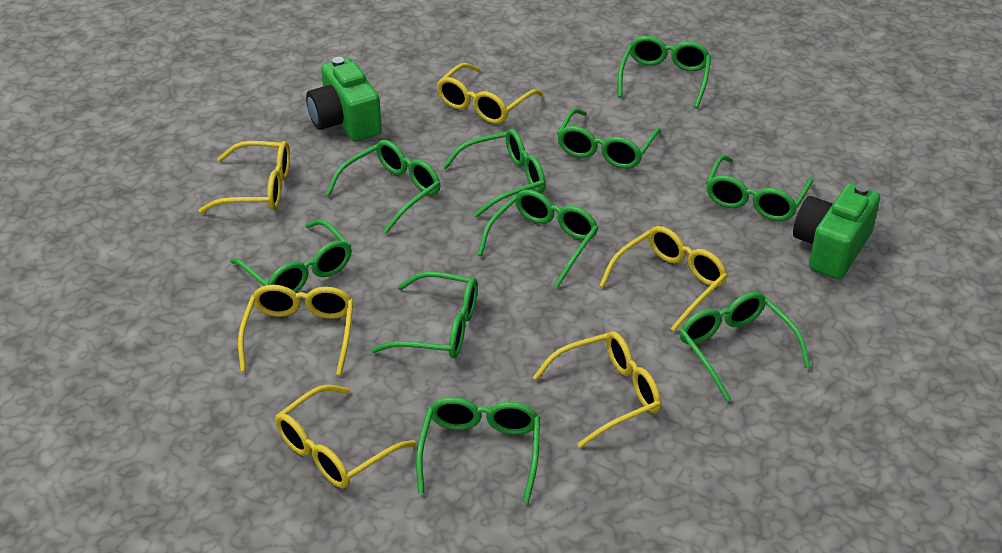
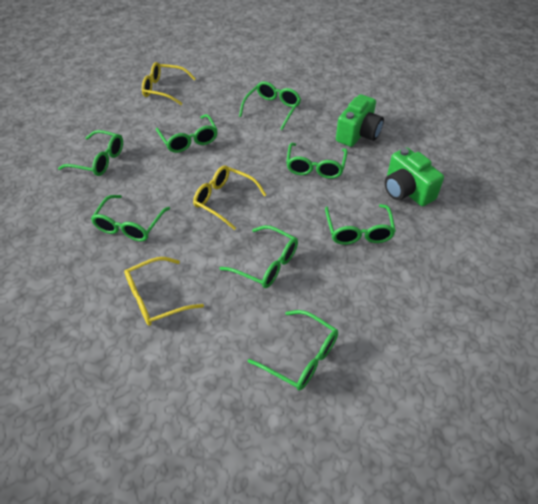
green glasses: [230,219,351,293] [326,140,440,234] [371,271,478,359] [416,397,540,503] [442,129,545,217] [478,190,599,287] [557,108,661,169] [618,36,711,108] [680,292,811,402] [706,155,813,221] = 10 -> [58,130,123,176] [91,195,170,241] [156,114,218,153] [219,225,298,288] [239,81,301,130] [248,310,338,391] [286,143,348,179] [325,204,396,245] = 8
yellow glasses: [198,141,290,213] [238,285,354,375] [275,384,416,488] [436,63,543,124] [533,331,661,448] [599,226,728,332] = 6 -> [124,257,204,326] [142,62,196,105] [193,165,266,230] = 3

